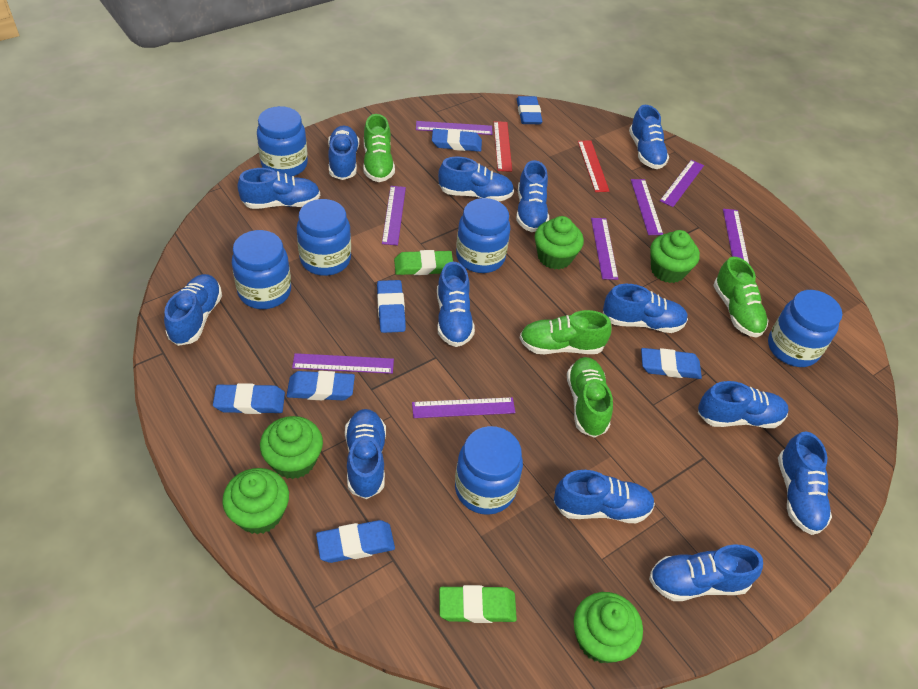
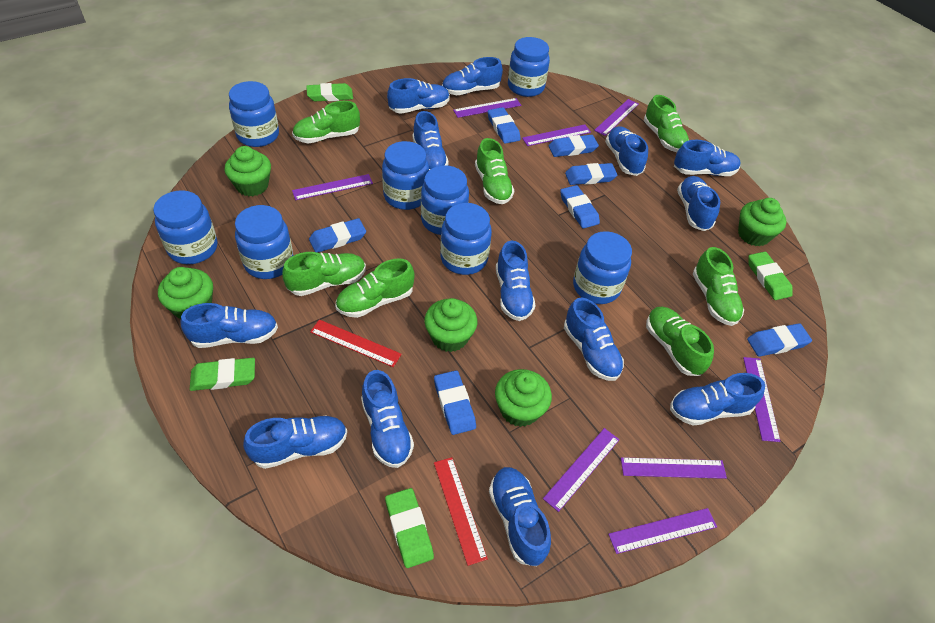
blue jar: [232,230,291,309] [257,106,308,177] [297,199,351,276] [455,426,523,515] [456,198,510,273] [768,290,842,367] = 6 -> [153,190,218,264] [229,81,279,147] [235,205,293,279] [382,141,429,210] [421,165,469,235] [440,203,492,275] [508,37,550,97] [573,231,632,304] = 8
green eraser: [394,250,453,275] [439,585,517,623] = 2 -> [190,358,255,391] [306,83,353,101] [385,488,434,568] [748,252,793,300] = 4
green shoe: [363,114,395,182] [520,310,612,354] [567,357,613,438] [713,257,769,338] = 4 -> [282,252,366,296] [292,101,360,143] [336,258,415,318] [475,138,514,204] [644,95,689,152] [646,307,714,376] [693,247,744,326] = 7

